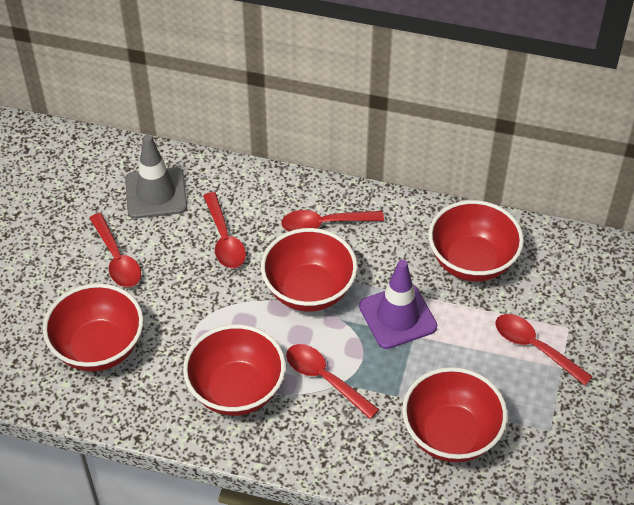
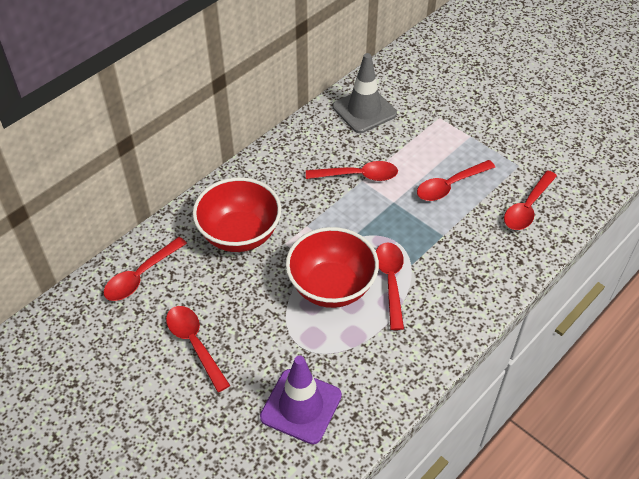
red bowl: [43,283,143,372] [183,324,286,416] [261,228,357,312] [402,367,507,462] [428,200,524,282] = 5 -> [192,177,281,252] [286,227,379,308] = 2
red spoon: [89,213,141,287] [203,192,246,268] [281,210,384,231] [286,344,379,419] [496,314,593,386] = 5 -> [103,237,187,301] [166,306,230,392] [306,161,398,181] [376,242,404,330] [417,160,495,201] [504,170,557,230] = 6

